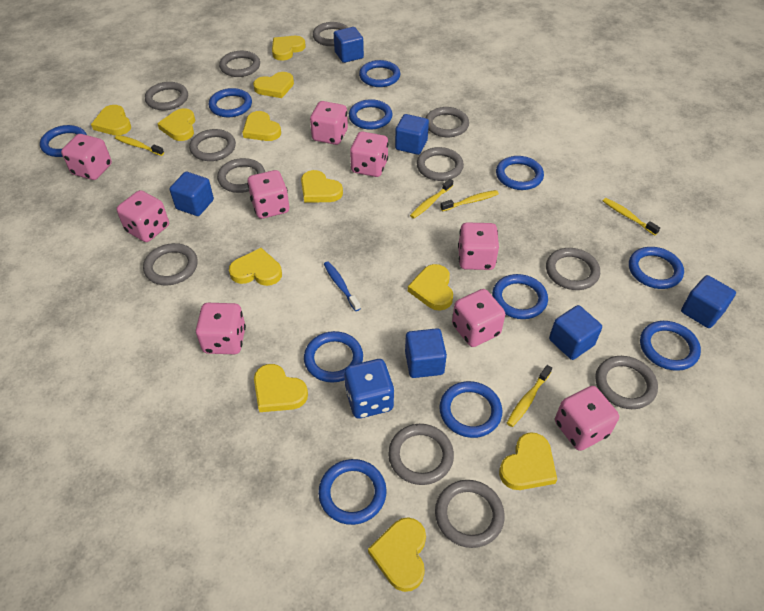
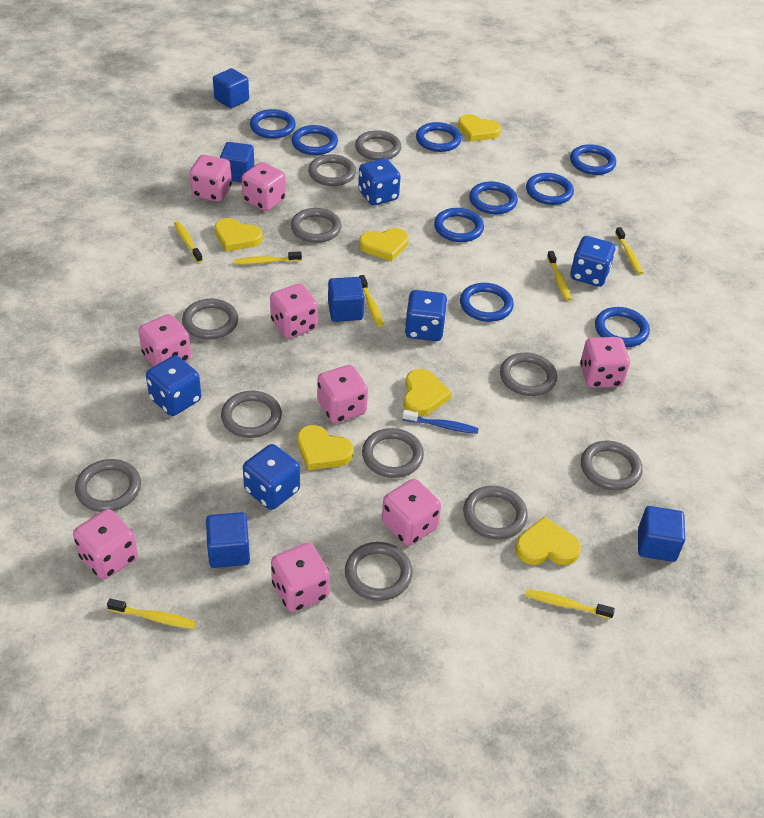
blue cube: [169,172,214,216] [334,27,364,63] [395,114,429,155] [405,328,447,378] [549,305,602,360] [681,275,736,328] = 6 -> [206,512,250,568] [213,68,249,108] [220,142,254,182] [328,277,364,322] [638,506,685,562] = 5
blue dice: [344,359,394,419] = 1 -> [146,355,201,416] [243,444,300,510] [358,158,401,206] [405,290,447,341] [570,236,616,287] = 5
blue ring: [40,125,87,157] [209,88,252,117] [304,331,363,383] [318,459,387,525] [349,99,392,130] [359,60,400,87] [439,381,502,438] [492,274,548,319] [496,156,544,190] [629,247,684,289] [640,321,701,371] = 11 -> [250,109,296,139] [291,125,338,155] [416,122,461,152] [434,208,484,242] [460,283,514,322] [469,181,518,214] [526,173,574,205] [570,144,616,175] [595,307,650,347] = 9
grey ring: [143,243,197,285] [145,82,188,110] [189,129,236,161] [217,158,265,193] [219,51,260,77] [313,22,349,46] [388,424,454,485] [417,147,464,181] [426,107,469,137] [435,480,505,548] [546,248,600,290] [595,356,658,409] = 12 -> [75,459,141,512] [182,299,238,340] [221,391,282,438] [291,208,342,243] [308,154,356,186] [345,542,413,601] [355,130,401,160] [362,428,424,478] [463,486,528,540] [500,352,557,396] [581,441,643,491] = 11
yellow heart: [91,105,131,135] [157,108,195,141] [229,248,282,286] [242,111,281,141] [253,72,294,98] [254,364,308,412] [272,36,306,61] [301,170,343,203] [368,517,426,592] [408,264,453,311] [499,432,557,490] = 11 -> [215,218,263,252] [297,425,353,470] [359,228,409,261] [404,369,452,416] [458,114,501,142] [515,517,581,565] = 6
yellow toothbrush: [115,135,164,156] [410,179,453,219] [440,190,499,211] [507,365,552,427] [603,198,660,235] = 5 -> [107,599,196,629] [174,221,203,263] [234,251,302,265] [359,275,384,327] [526,589,615,619] [547,251,571,301] [615,227,643,275] = 7

